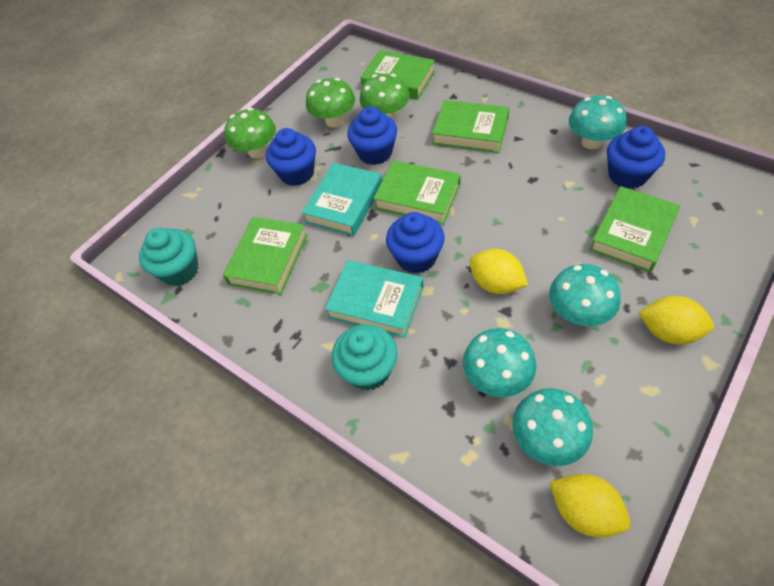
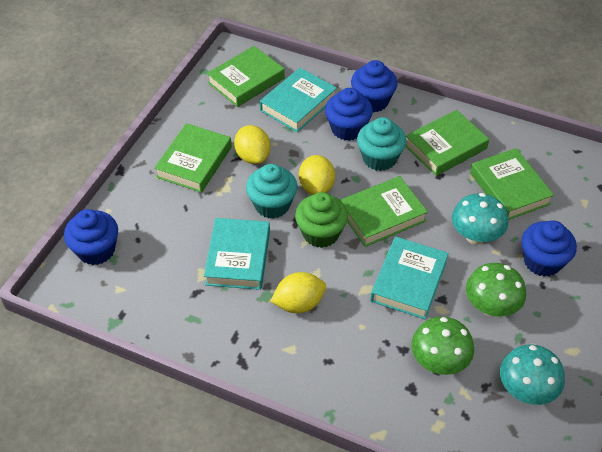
green cupcake: none = 0 -> [295,192,348,248] = 1
green mushroom: [224,108,276,159] [306,78,355,127] [359,73,410,120] = 3 -> [411,316,474,375] [466,263,526,316] = 2
turquoise book: [302,163,382,236] [325,260,424,338] = 2 -> [204,218,270,290] [260,68,337,132] [370,236,449,319] = 3
turquoise mushroom: [463,328,536,397] [512,388,593,466] [549,264,620,326] [569,96,626,149] = 4 -> [452,193,508,244] [500,344,565,405] = 2

